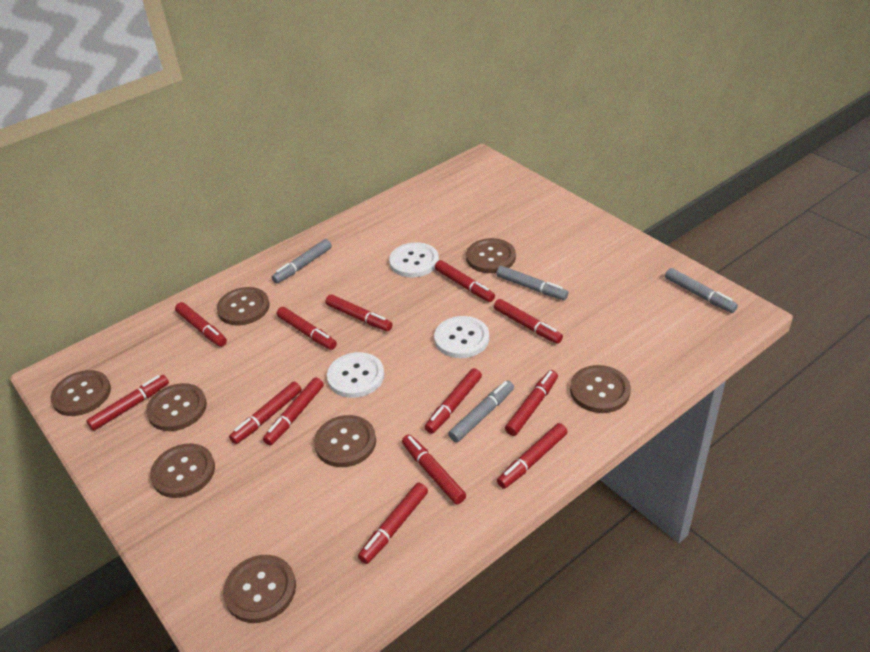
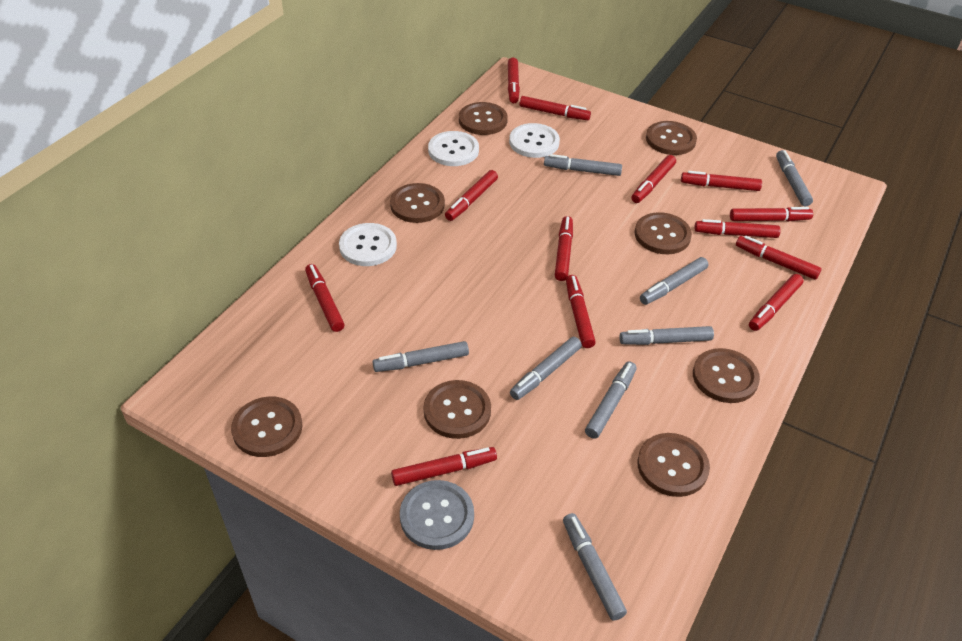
grey button: none = 0 -> [400,480,474,550] = 1
grey marker: [272,239,332,284] [448,381,514,443] [496,266,568,300] [665,268,738,313] = 4 -> [372,341,469,372] [510,337,582,400] [544,154,622,176] [563,513,627,621] [585,361,637,439] [619,326,714,345] [640,257,708,305] [776,150,813,206] = 8

